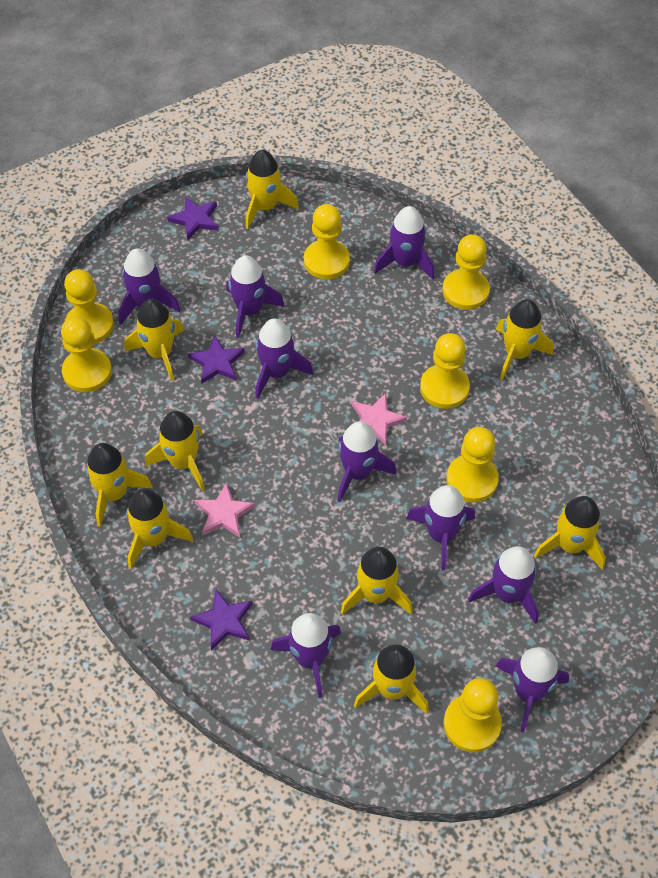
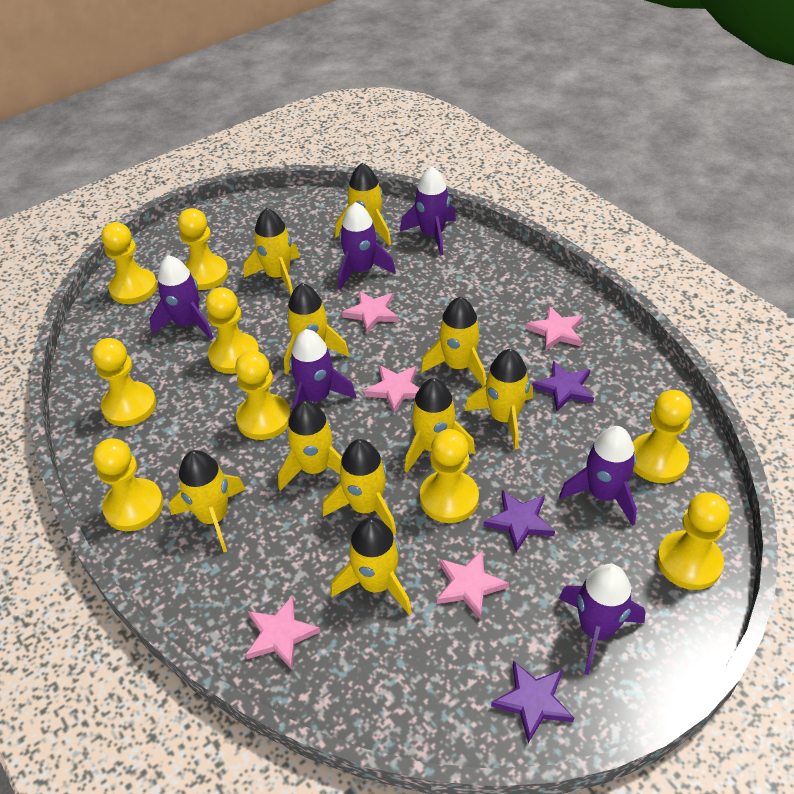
pink star: [194,482,255,537] [352,393,407,445] = 2 -> [245,596,320,669] [342,291,399,333] [364,365,420,413] [437,550,509,620] [526,306,583,351] = 5
purple rocket: [118,248,180,325] [226,255,285,338] [255,318,313,399] [270,613,341,698] [337,421,396,502] [374,206,434,279] [406,485,475,571] [468,546,539,624] [496,647,569,733] = 9 -> [149,255,213,340] [289,329,356,411] [338,202,396,290] [400,166,456,256] [559,426,637,526] [559,564,645,675] = 6
yellow pawn: [61,317,112,392] [64,269,114,344] [304,204,350,279] [420,333,470,409] [442,234,490,310] [443,678,502,752] [446,427,499,502] = 7 -> [93,338,156,426] [93,438,164,531] [102,222,157,304] [178,208,229,290] [206,287,259,374] [235,350,291,440] [420,429,479,523] [633,390,692,483] [657,492,730,590] = 9
yellow rocket: [86,443,153,527] [124,299,184,381] [126,489,193,569] [145,411,205,490] [246,150,299,229] [341,547,413,615] [354,644,429,714] [496,299,553,380] [534,496,606,570] = 9 -> [169,450,246,552] [244,208,300,295] [278,400,342,491] [284,283,349,374] [322,439,396,535] [331,517,412,614] [335,163,391,246] [405,378,475,473] [421,297,486,386] [465,349,533,449] = 10

